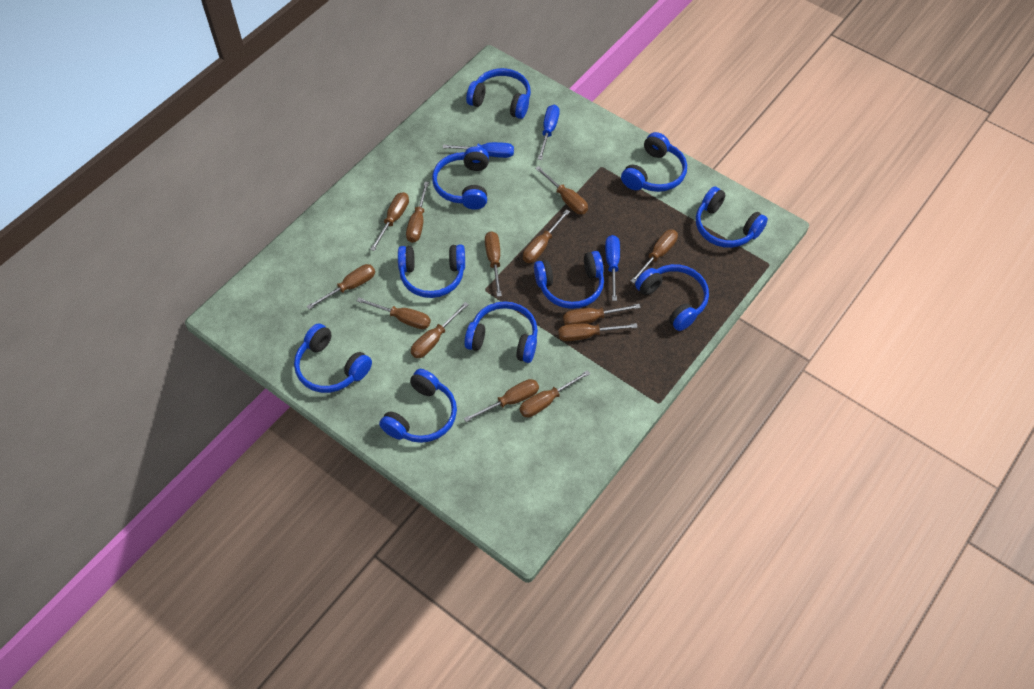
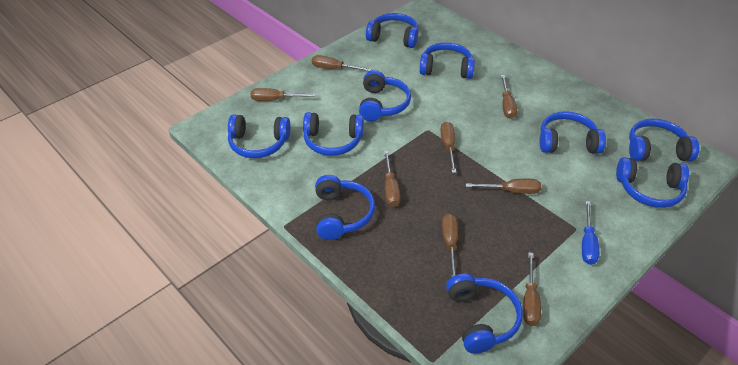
blue screwdriver: [443,142,514,158] [538,105,560,160] [605,235,620,301] = 3 -> [582,201,599,265] = 1
brown screwdriver: [307,264,375,309] [357,297,431,329] [370,192,409,251] [406,182,429,243] [411,302,469,358] [464,379,539,422] [485,231,502,297] [520,370,590,417] [523,209,570,263] [535,166,588,214] [558,323,638,341] [563,304,641,325] [630,230,678,283] = 13 -> [251,88,316,101] [312,55,371,71] [384,151,400,207] [440,122,457,173] [442,213,458,277] [466,179,541,194] [501,75,517,119] [523,252,541,326] = 8

